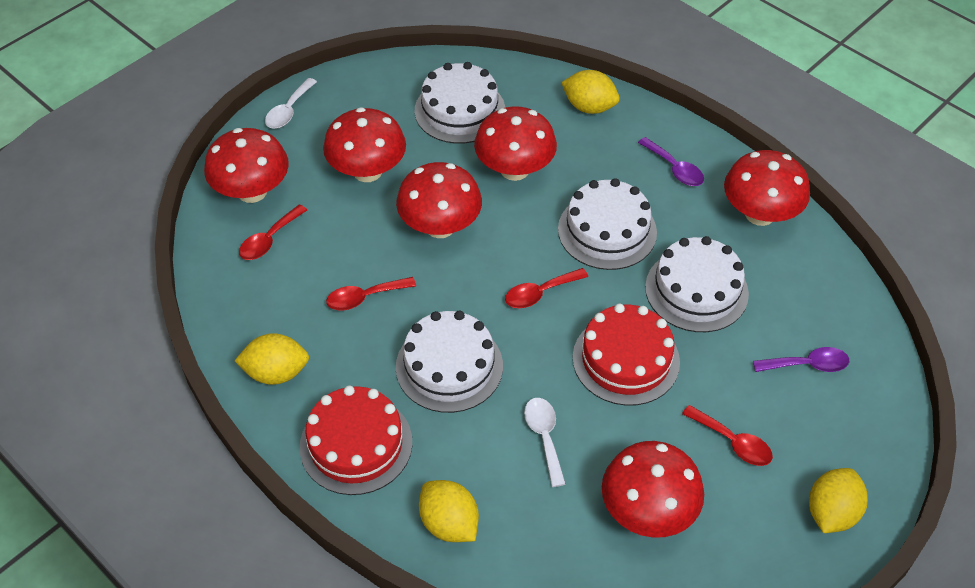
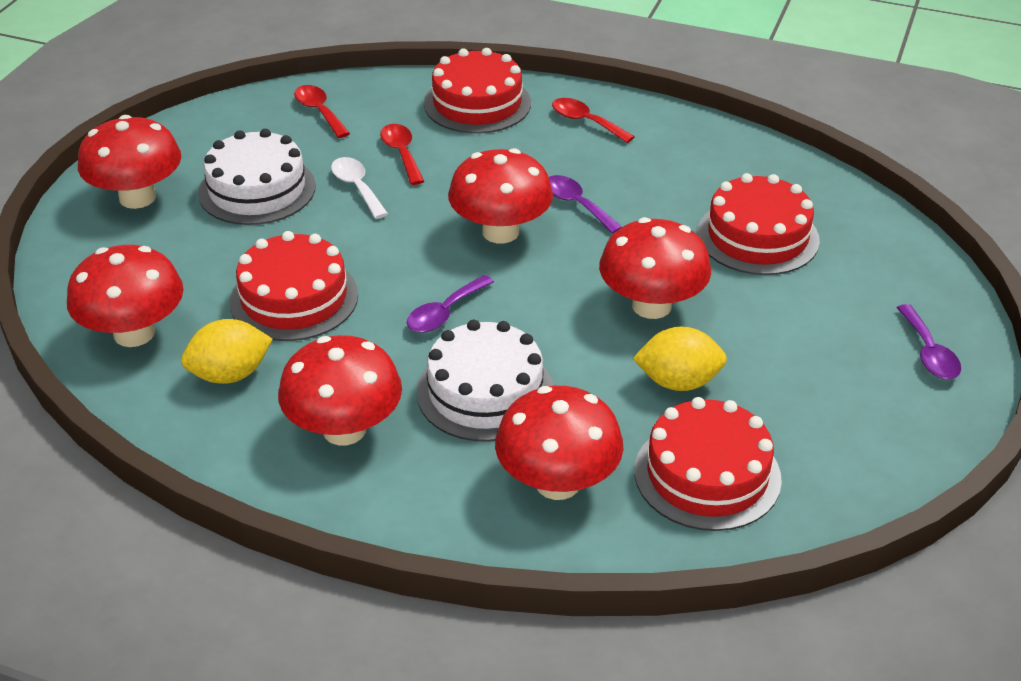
purple spoon: [638,137,704,186] [753,347,849,372] = 2 -> [407,275,494,333] [549,175,622,234] [896,304,961,379] = 3
red cake: [300,385,412,495] [573,303,680,406] = 2 -> [230,231,358,341] [424,48,531,133] [634,397,782,531] [697,173,820,275] = 4
red spoon: [239,204,307,260] [326,277,416,310] [505,268,588,308] [682,405,773,466] = 4 -> [294,85,350,138] [380,124,424,185] [552,98,635,143] = 3
white cake: [396,311,503,413] [415,62,505,144] [558,178,657,270] [645,236,749,332] = 4 -> [198,129,316,225] [416,320,554,442] = 2
white spoon: [265,78,317,129] [524,398,566,487] = 2 -> [331,157,388,219] = 1
yellow lemon: [235,333,309,385] [419,480,479,542] [561,70,620,114] [809,468,868,533] = 4 -> [181,319,273,384] [633,327,727,391] = 2

